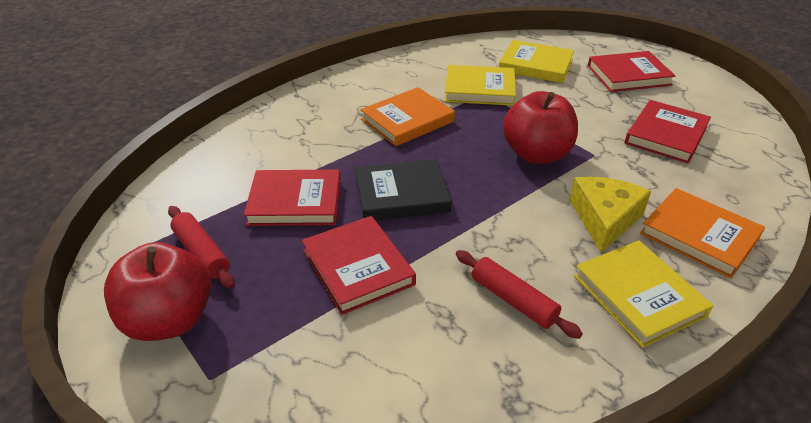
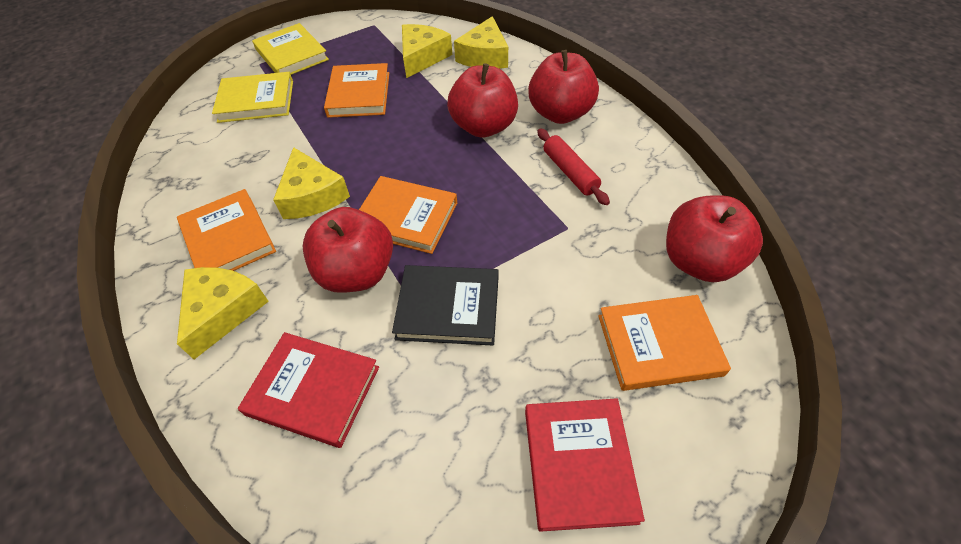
orange book: [360,87,455,146] [640,188,765,278] = 2 -> [177,189,276,271] [324,63,389,118] [359,176,457,254] [598,295,731,391] = 4
red apple: [104,242,211,341] [503,91,578,164] = 2 -> [303,207,393,293] [447,63,518,138] [528,50,599,124] [666,195,763,282] = 4
red book: [244,170,341,226] [302,216,416,315] [588,51,676,92] [625,100,711,164] = 4 -> [238,332,379,448] [525,398,645,532] = 2
red rolling pin: [168,206,234,289] [456,250,583,339] = 2 -> [537,128,610,205] = 1
yellow book: [445,65,516,106] [499,40,574,83] [574,240,713,348] = 3 -> [212,72,293,123] [252,23,329,75] = 2
yellow cheese: [570,177,651,253] = 1 -> [177,267,269,359] [273,147,350,219] [402,24,452,78] [454,16,508,69] = 4

